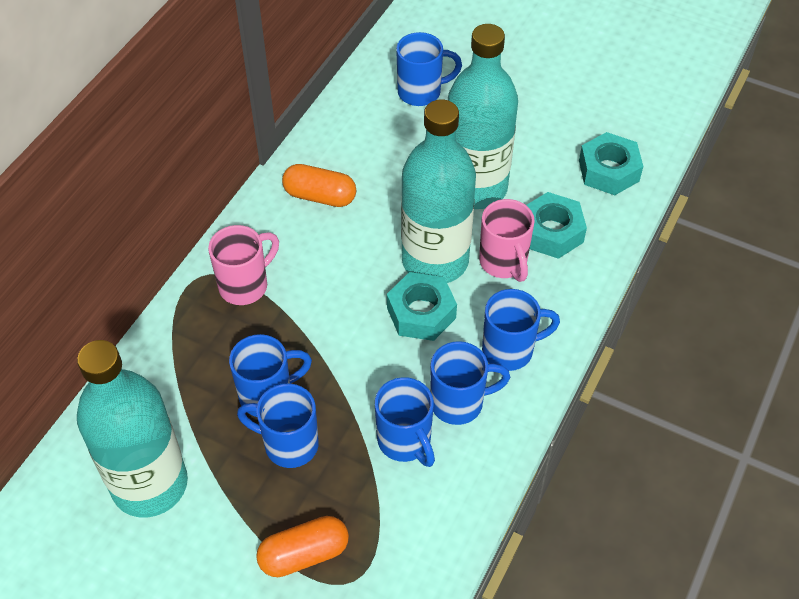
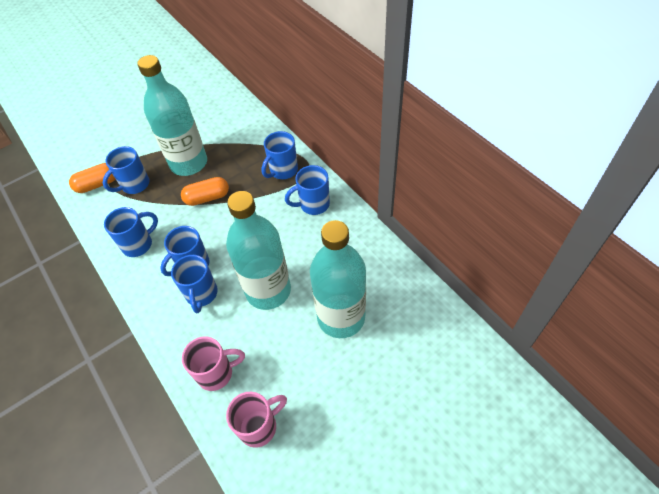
turquoise nut: [387,272,457,341] [526,192,587,259] [579,132,643,195] = 3 -> none = 0

